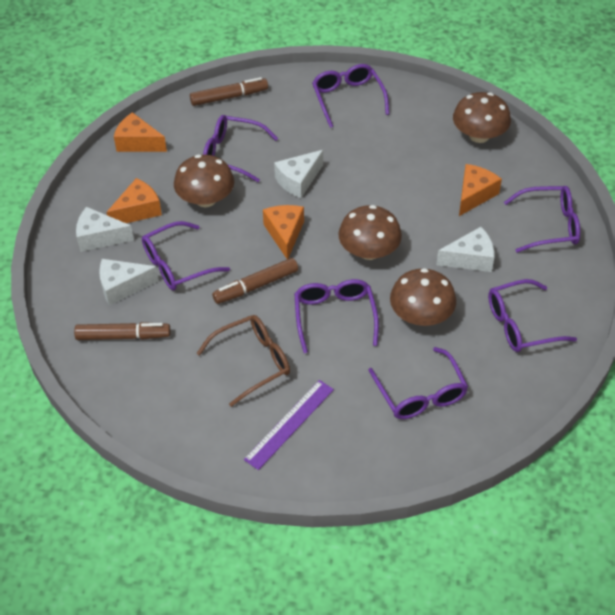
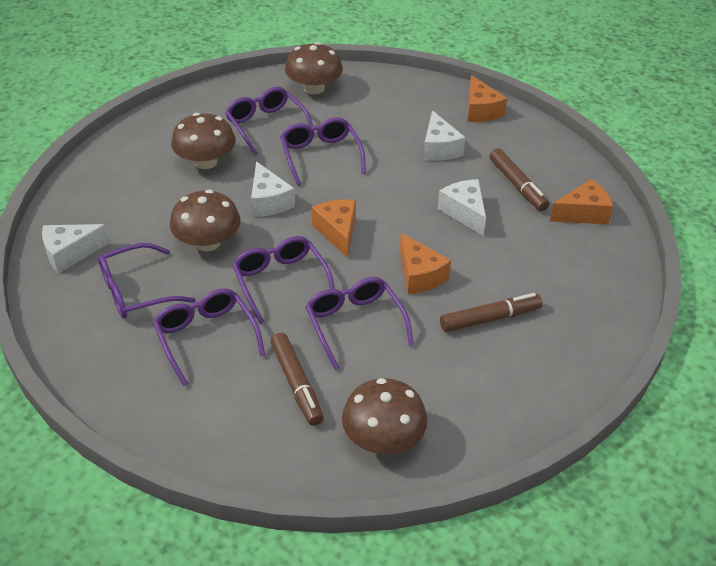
brown glasses: [196,315,290,407] = 1 -> none = 0
purple glasses: [142,221,230,290] [203,115,278,182] [294,279,379,353] [312,64,389,128] [368,347,468,419] [488,279,577,352] [504,186,580,253] = 7 -> [98,243,195,319] [153,289,265,386] [225,87,315,156] [232,236,335,324] [280,117,366,186] [305,277,414,370] = 6
purple ruler: [244,380,334,470] = 1 -> none = 0

